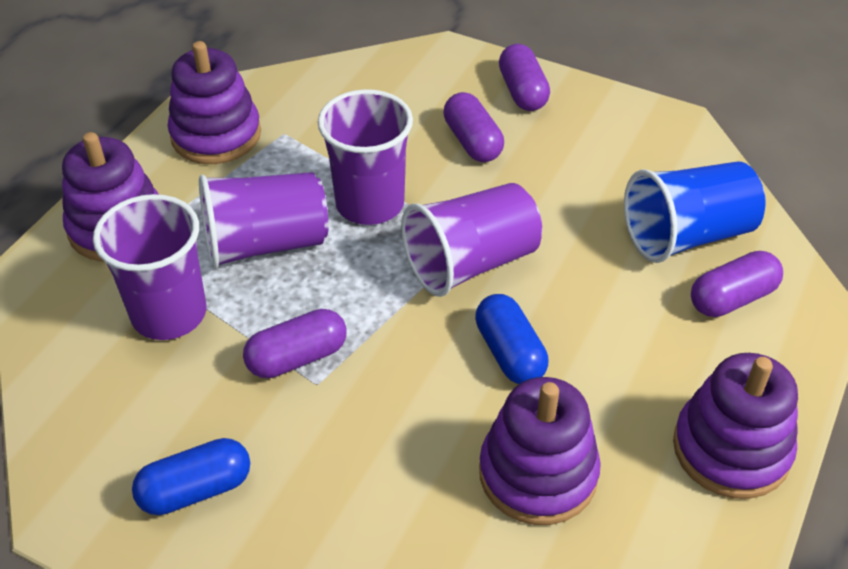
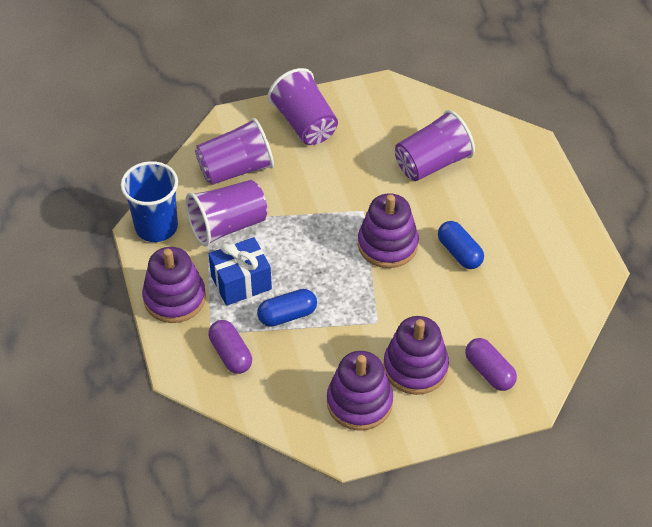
blue gift: none = 0 -> [209,237,272,306] = 1
purple capsule: [243,309,347,378] [443,92,504,162] [499,44,550,111] [691,251,783,317] = 4 -> [209,320,252,374] [465,338,517,391] = 2

